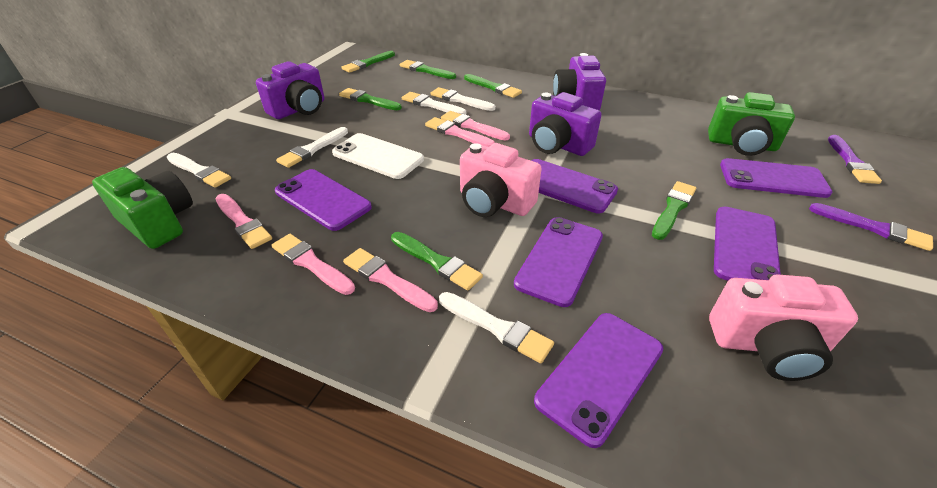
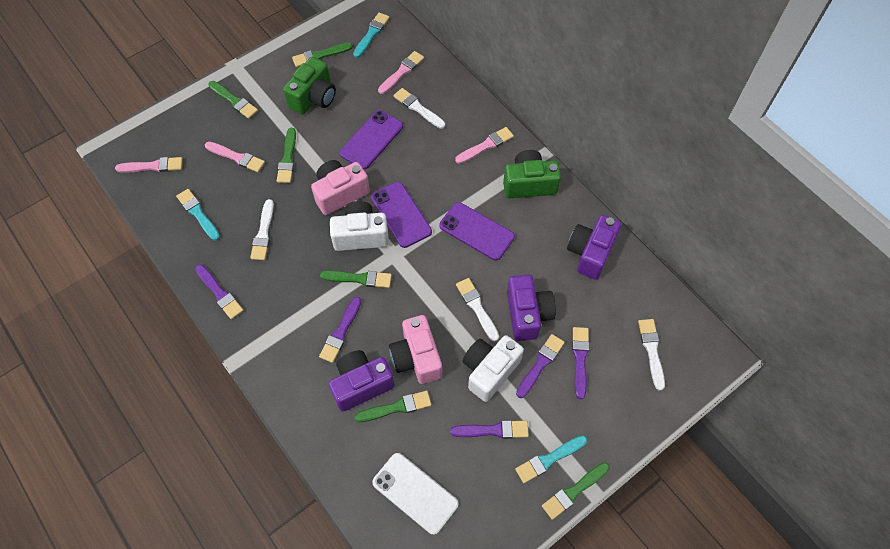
pink brush: [215,194,272,249] [272,234,355,295] [343,248,438,312] [425,117,495,147] [441,111,510,140] = 5 -> [115,157,183,173] [205,142,265,172] [378,51,424,94] [455,127,514,164] = 4
purple brush: [809,203,933,251] [828,135,882,184] = 2 -> [195,265,244,320] [319,297,361,363] [450,420,529,439] [516,334,565,398] [572,327,589,399] = 5
purple phone: [275,169,372,231] [514,217,603,307] [531,159,618,213] [534,313,663,448] [714,207,781,281] [720,158,832,198] = 6 -> [340,110,403,170] [371,182,432,248] [439,202,515,260] = 3
turquoise brush: none = 0 -> [176,189,220,241] [353,12,390,58] [515,435,587,483] = 3
white brush: [167,153,231,188] [276,127,348,168] [402,92,466,115] [431,87,496,111] [439,292,554,363] = 5 -> [250,199,274,260] [393,88,445,129] [456,278,499,342] [638,319,665,391] = 4
white camera: none = 0 -> [330,201,389,251] [463,335,524,402] = 2

